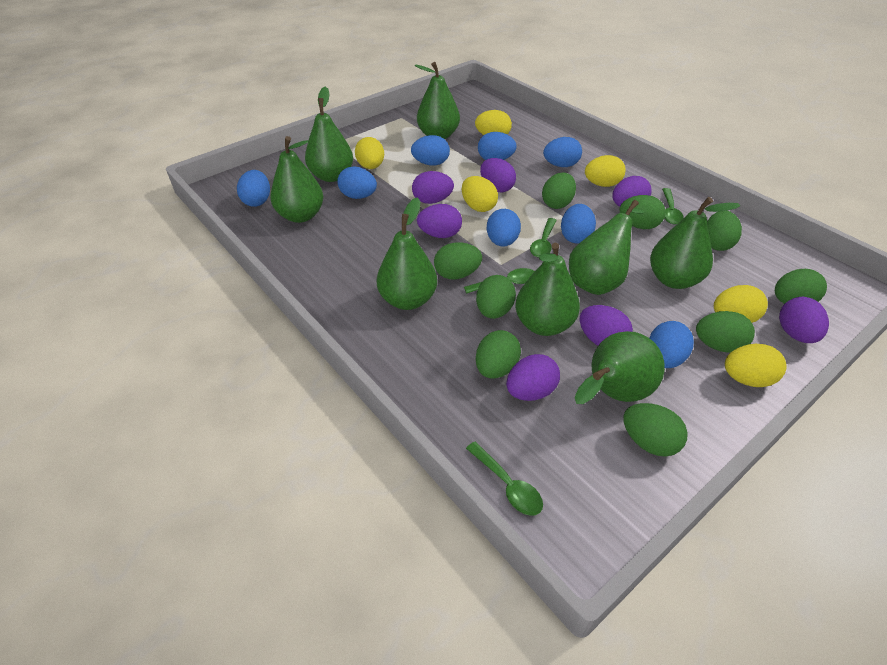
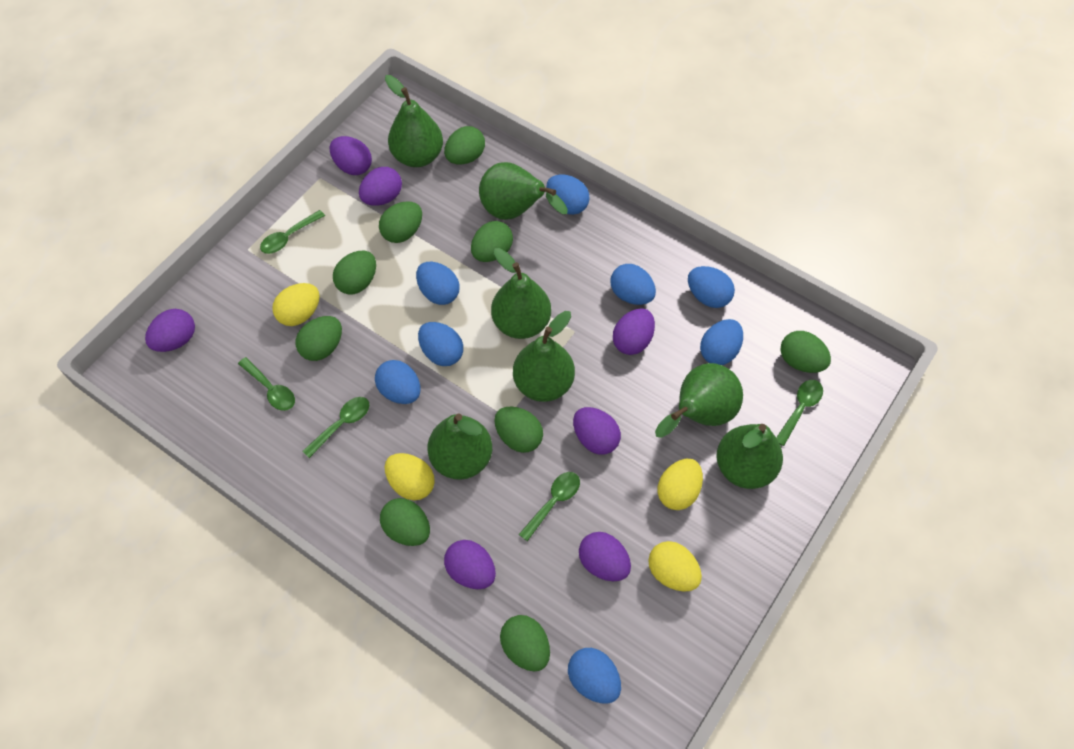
green pear: [270,136,324,223] [305,87,353,182] [377,197,437,310] [415,62,460,139] [515,243,580,336] [569,200,644,295] [575,331,665,404] [650,197,740,289] = 8 -> [385,75,443,167] [427,413,492,480] [479,162,568,220] [491,248,551,339] [513,311,575,402] [655,363,743,438] [717,424,783,489] = 7
green spoon: [464,268,535,293] [466,441,543,516] [530,218,557,257] [662,188,684,224] = 4 -> [238,357,295,411] [260,210,325,254] [303,397,370,458] [519,472,580,541] [776,380,823,446] = 5
yellow egg: [355,137,384,169] [462,176,498,212] [475,110,512,135] [585,155,625,187] [714,285,768,323] [725,344,786,387] = 6 -> [272,283,320,326] [385,453,435,500] [648,541,702,592] [657,459,703,510] = 4

